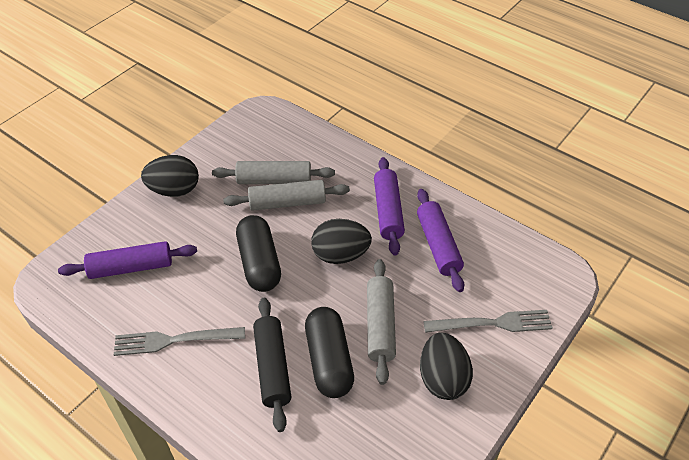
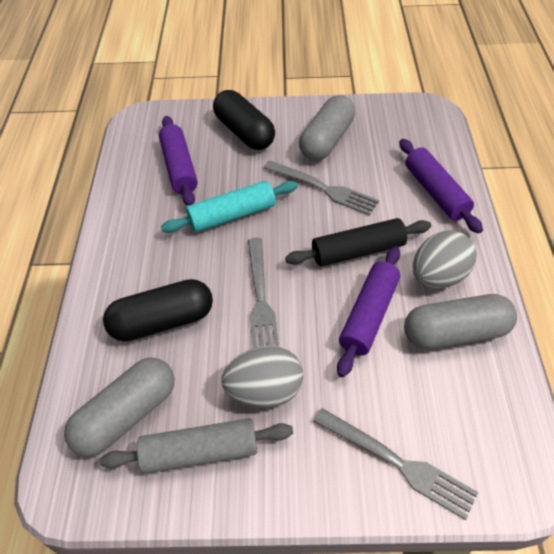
black egg: [141,155,199,197] [311,219,372,264] [420,332,473,400] = 3 -> none = 0
grey capsule: none = 0 -> [64,358,175,457] [299,95,355,161] [404,294,517,349] = 3
grey egg: none = 0 -> [221,346,303,408] [413,230,477,288] = 2
grey fork: [114,327,245,356] [423,310,553,333] = 2 -> [248,238,279,348] [264,160,379,216] [313,408,478,520] = 3
grey rolling pin: [212,161,335,184] [223,180,350,211] [367,259,396,385] = 3 -> [100,418,293,474] = 1
turquoise rolling pin: none = 0 -> [161,181,298,233] = 1

